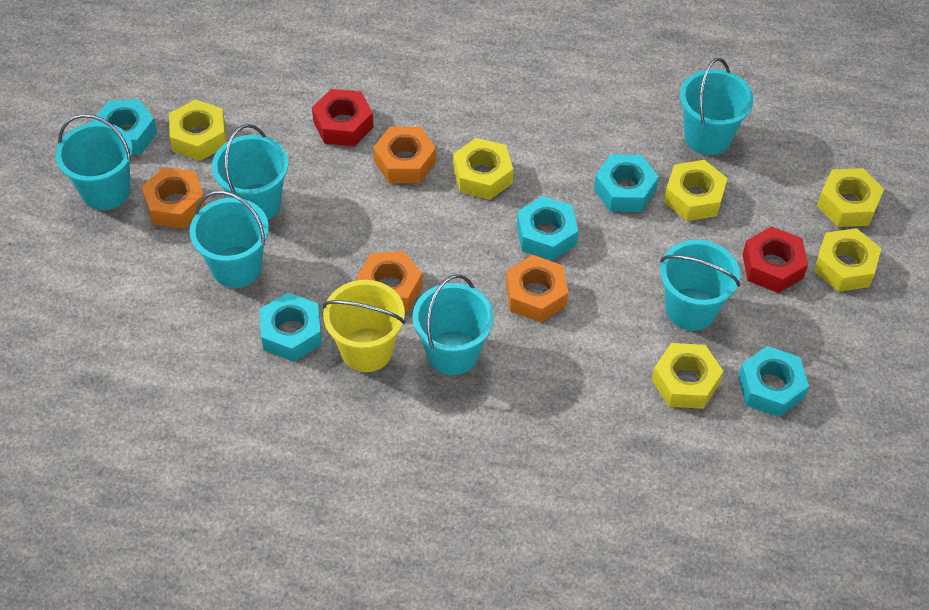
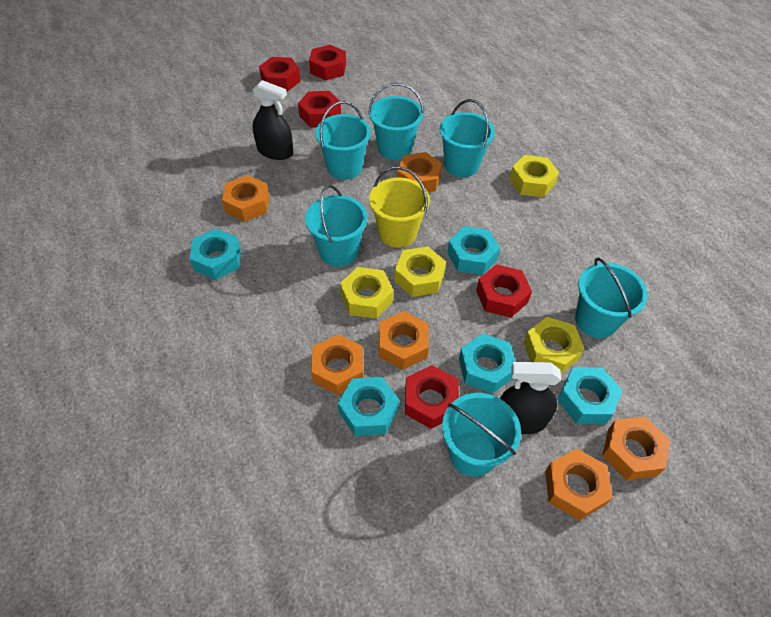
black spray bottle: none = 0 -> [252,80,293,160] [500,362,561,434] = 2
orange nut: [141,167,206,229] [356,251,423,312] [373,127,436,183] [506,255,568,323] = 4 -> [222,175,269,222] [311,334,363,395] [378,311,429,370] [397,152,442,193] [545,449,613,520] [602,417,670,480] = 6
red nut: [312,89,374,146] [742,226,808,293] = 2 -> [259,57,300,91] [298,91,341,128] [309,45,346,80] [405,365,459,429] [476,265,532,318] = 5
yellow nut: [169,99,226,161] [453,138,513,200] [652,343,724,409] [664,160,728,221] [814,228,881,292] [817,168,884,227] = 6 -> [340,267,393,319] [394,247,446,297] [509,155,559,197] [524,317,584,374] = 4

